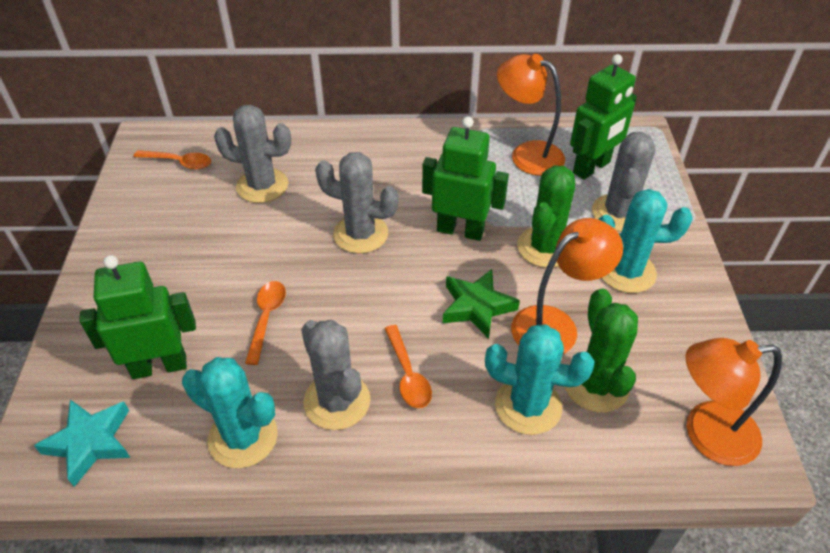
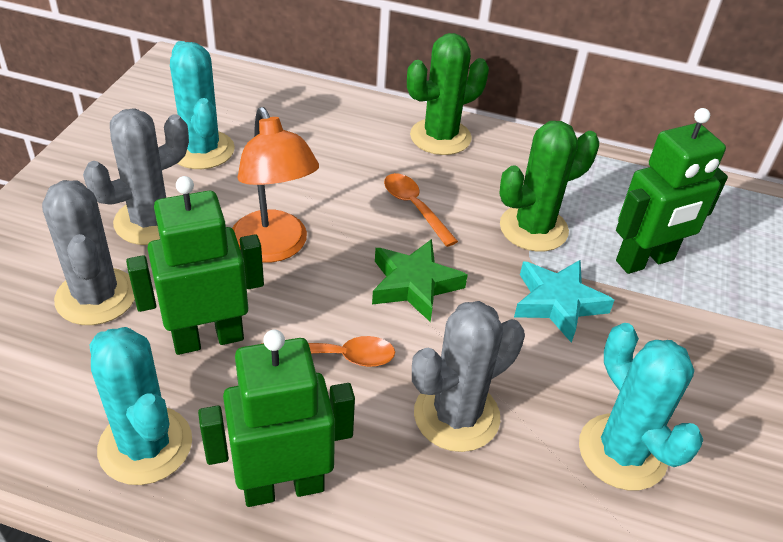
grey cactus: [214,105,291,203] [301,320,370,430] [315,152,399,254] [592,132,656,232] = 4 -> [42,180,135,325] [83,109,189,245] [412,301,525,452] = 3
orange lamp: [497,54,565,176] [511,218,623,354] [686,338,782,466] = 3 -> [232,107,319,262] = 1
orange spoon: [134,150,211,169] [245,281,286,365] [384,325,432,408] = 3 -> [261,336,395,367] [384,173,458,247] = 2

